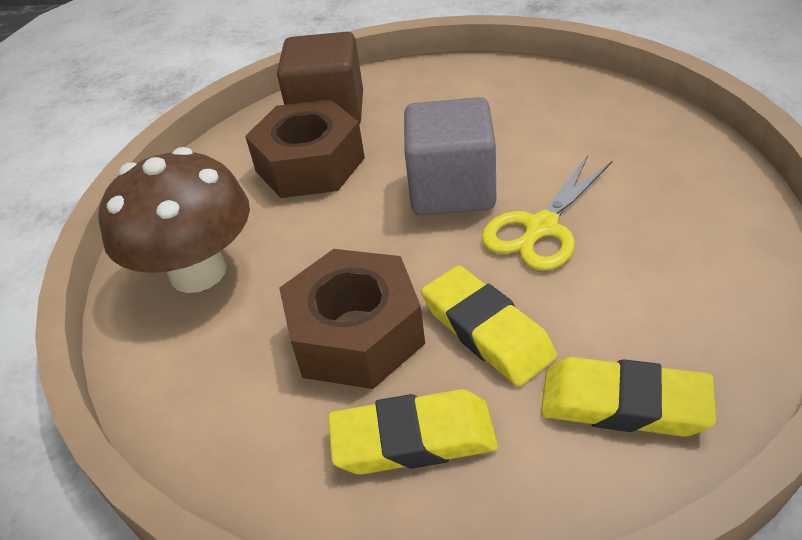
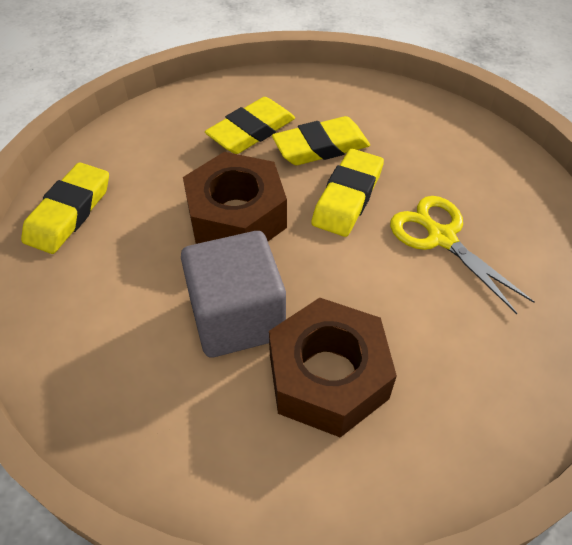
brown cube: [277,32,363,125] = 1 -> none = 0
brown mushroom: [98,147,250,293] = 1 -> none = 0
yellow eraser: [328,389,498,475] [421,265,557,387] [541,357,716,437] = 3 -> [21,162,109,254] [205,97,295,154] [272,116,370,165] [311,149,384,237] = 4

